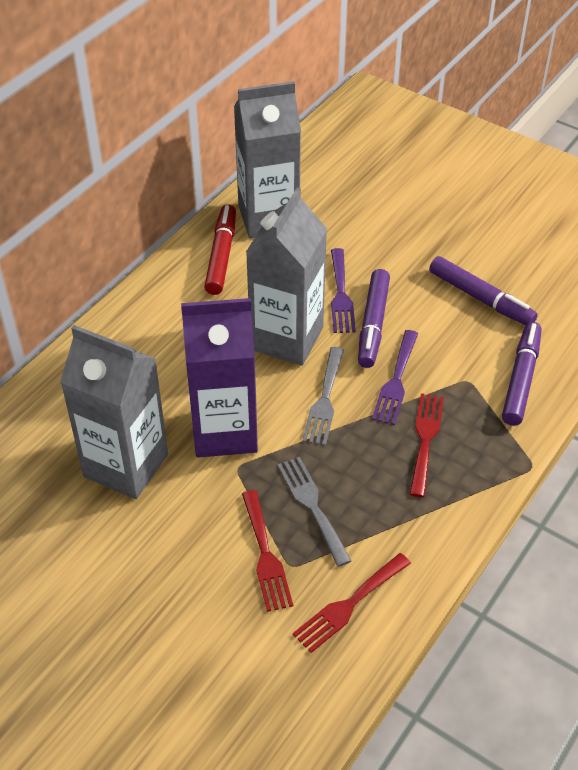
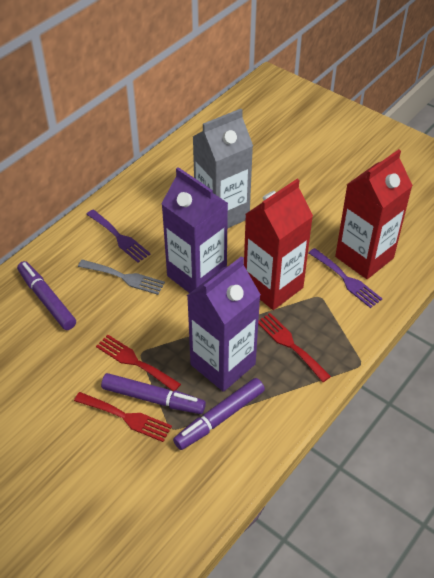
grey carton: [60,325,168,499] [234,81,301,239] [246,188,327,366] = 3 -> [193,109,253,229] = 1
grey fork: [277,457,352,567] [302,347,344,446] = 2 -> [78,260,165,295] = 1
purple carton: [181,298,258,458] = 1 -> [161,167,228,293] [187,256,261,392] = 2
red carton: none = 0 -> [244,179,313,310] [335,149,413,279] = 2
red marker: [204,204,236,295] = 1 -> none = 0

